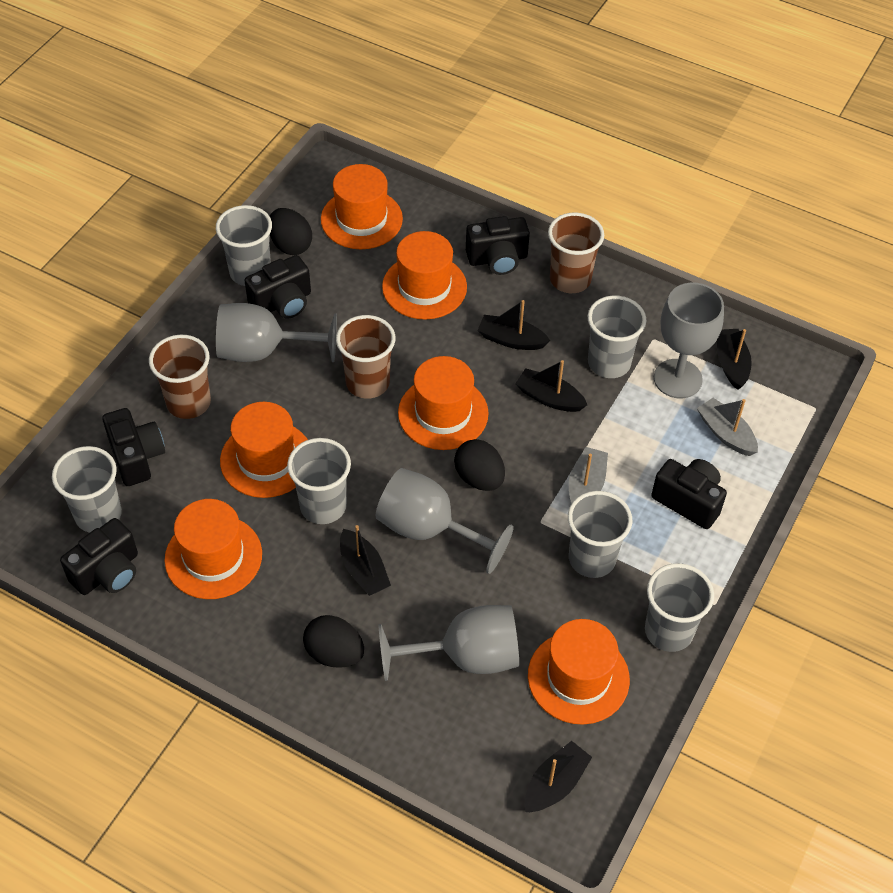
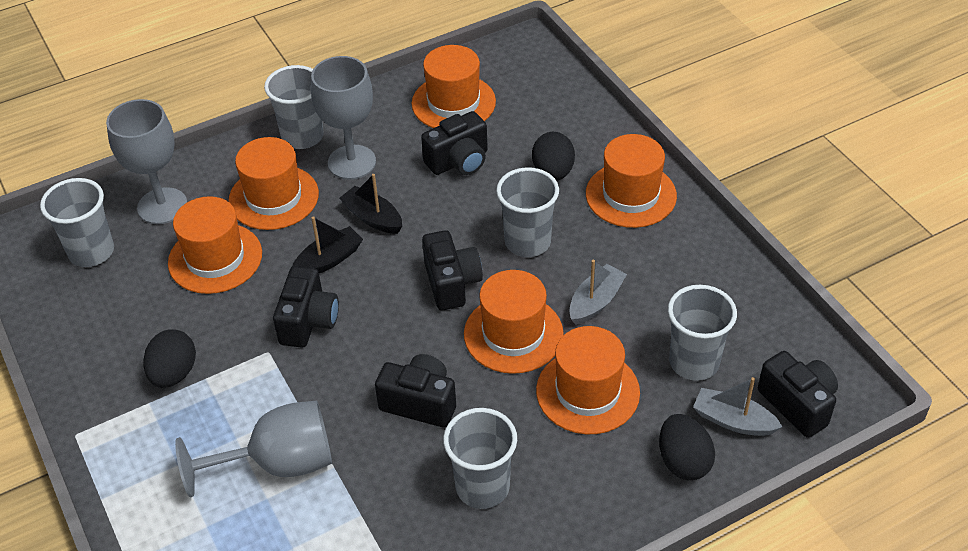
black boat: [340,525,391,596] [478,300,550,350] [515,360,587,412] [525,741,592,812] [717,329,752,390] = 5 -> [292,216,363,273] [339,174,402,234] = 2
brown cup: [149,335,211,419] [336,315,395,399] [548,213,604,293] = 3 -> none = 0
grey cup: [52,446,122,533] [216,205,272,286] [287,438,351,524] [568,491,632,578] [588,296,646,378] [645,563,714,652] = 6 -> [40,178,114,267] [264,65,324,149] [443,408,517,509] [496,167,559,257] [668,285,737,381] = 5
grey goblet: [216,303,337,362] [376,468,514,574] [378,605,519,681] [654,283,724,398] = 4 -> [106,99,187,224] [175,401,332,497] [311,56,376,180] = 3

